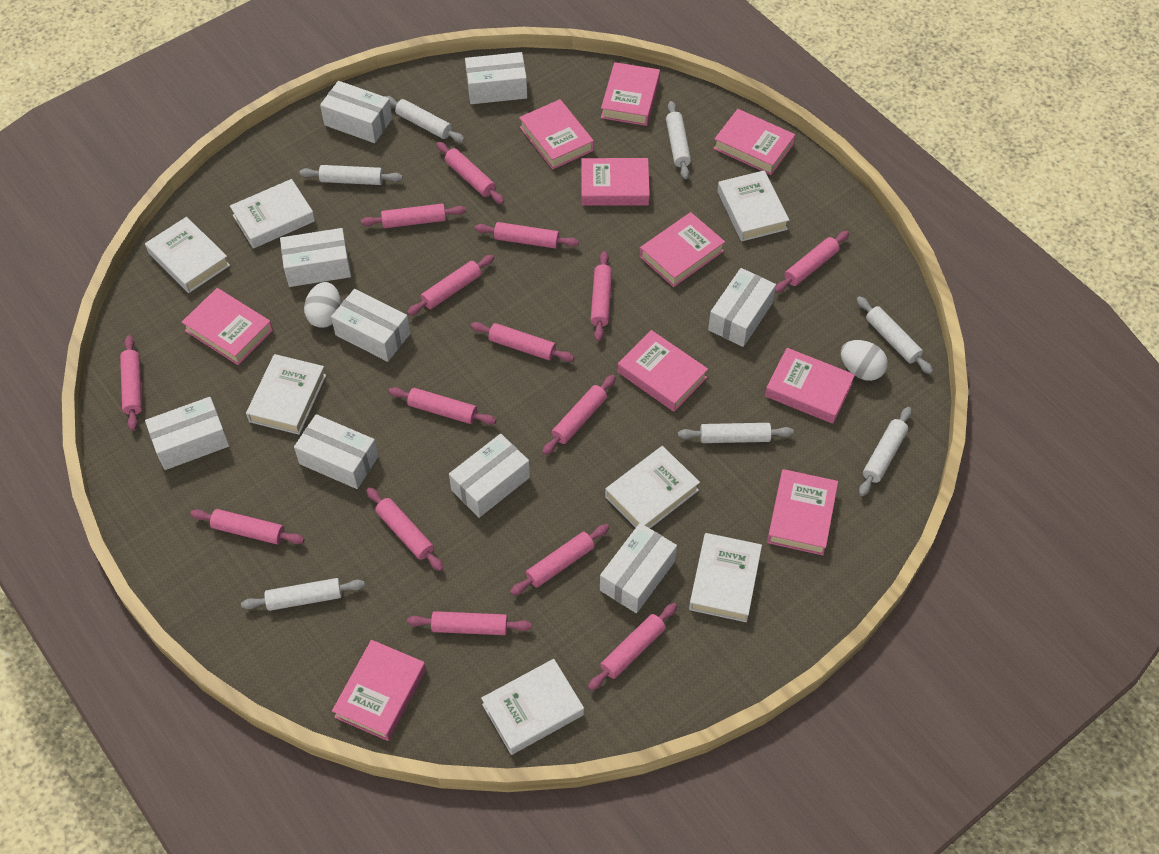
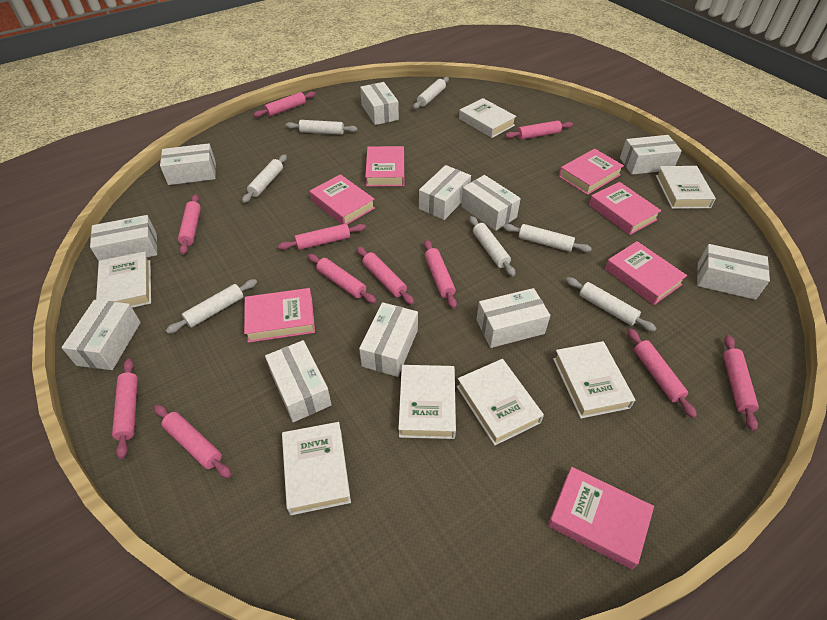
pink book: [182,288,273,365] [332,640,426,741] [519,99,594,169] [581,158,650,206] [601,62,660,126] [618,330,708,412] [640,212,725,287] [713,109,795,175] [765,348,855,424] [767,469,838,555] = 10 -> [244,288,315,343] [310,174,375,224] [365,146,404,187] [548,467,654,569] [559,149,624,195] [589,182,662,235] [605,241,687,305] = 7
pink rolling pin: [120,335,142,431] [190,509,304,544] [361,204,466,228] [367,487,443,571] [389,387,496,425] [407,255,494,316] [407,611,532,635] [436,142,504,204] [471,322,575,362] [475,222,579,248] [510,524,609,595] [542,375,616,455] [588,603,677,691] [591,251,612,341] [775,231,849,293] = 15 -> [112,359,138,459] [154,405,232,478] [178,194,201,255] [253,91,316,117] [278,224,366,250] [308,254,376,303] [357,247,414,305] [424,240,457,309] [505,120,573,140] [628,328,697,418] [723,335,759,431] = 11
white box: [145,397,230,470] [280,228,351,287] [294,414,378,489] [320,81,392,143] [331,289,410,362] [449,434,530,518] [465,52,527,104] [600,523,677,613] [708,268,776,347] = 9 -> [61,300,141,370] [90,215,157,261] [160,143,216,185] [265,340,332,422] [359,302,418,377] [360,82,399,125] [419,165,471,220] [461,175,521,231] [477,288,550,348] [620,135,682,175] [697,244,770,300] = 11
white egg: [304,282,341,328] [841,340,888,381] = 2 -> none = 0

